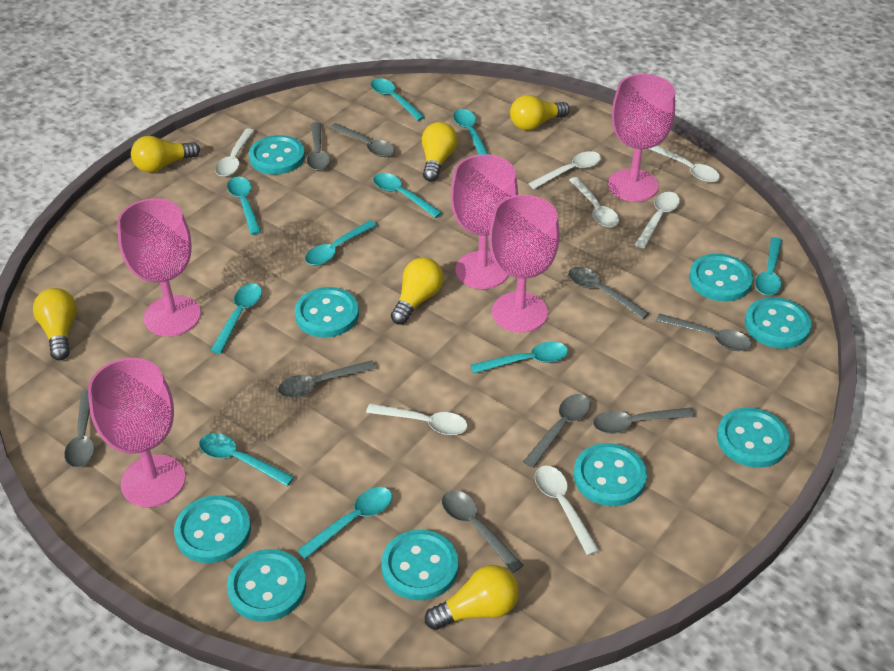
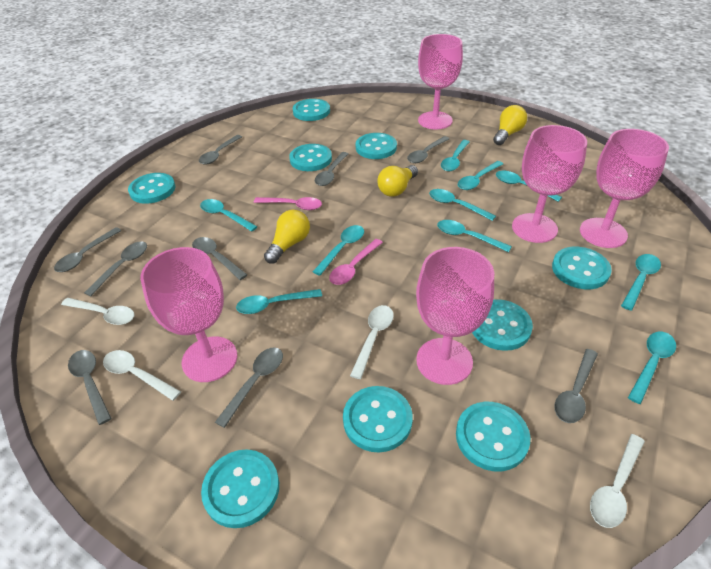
pink spoon: none = 0 -> [254,197,322,210] [329,239,383,285] = 2
white spoon: [215,128,254,177] [366,404,468,435] [528,151,601,189] [535,466,600,555] [569,177,619,228] [635,192,680,248] [649,145,720,183] = 7 -> [61,298,134,325] [103,350,181,401] [350,305,394,379] [590,434,645,528] = 4
yellow light bulb: [33,288,77,361] [131,136,200,173] [391,257,444,325] [422,122,458,182] [425,565,519,630] [510,95,570,131] = 6 -> [264,210,310,264] [377,165,418,197] [493,105,527,145] = 3

